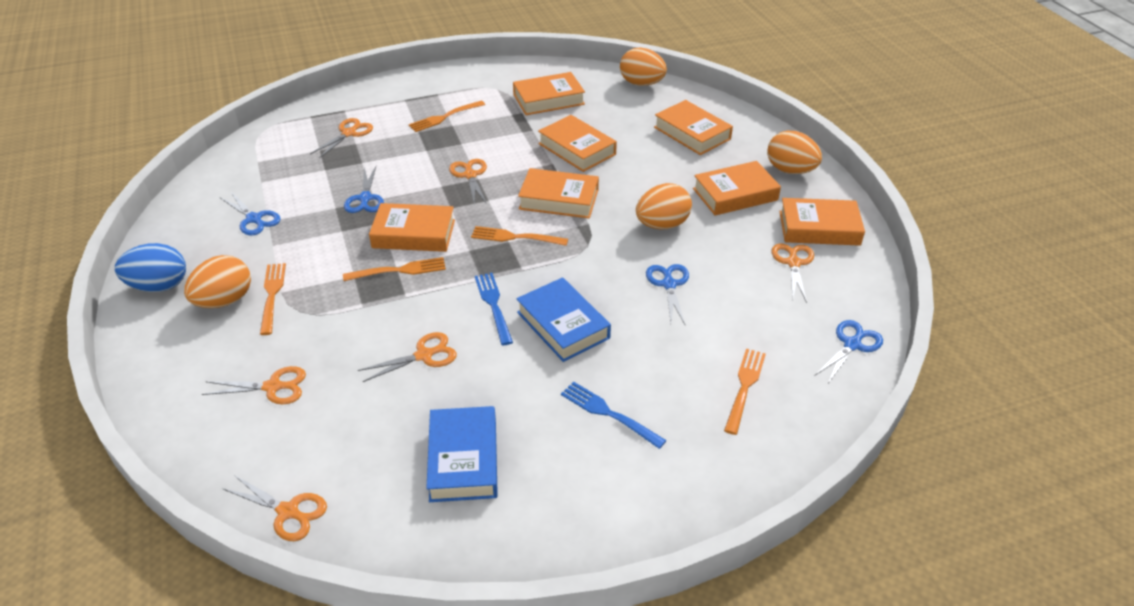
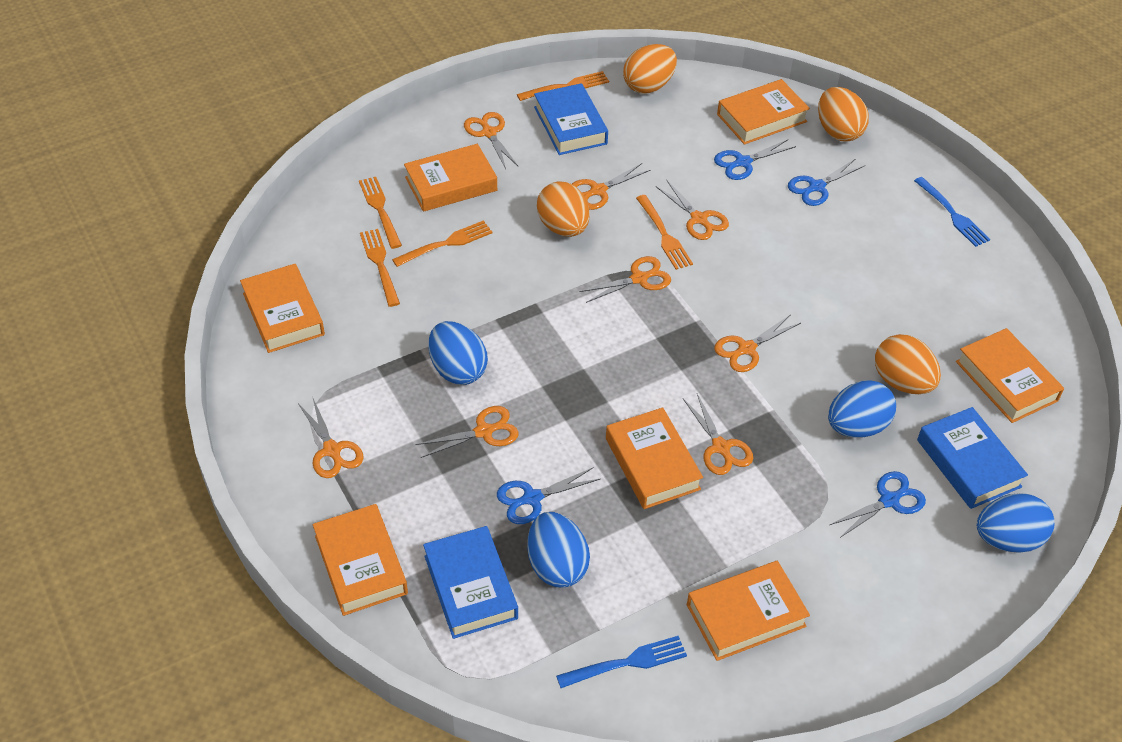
blue book: [426,406,498,502] [516,277,611,362] = 2 -> [423,526,518,639] [534,83,608,155] [917,407,1028,509] = 3
blue egg: [115,243,186,292] = 1 -> [429,321,488,385] [527,512,590,588] [828,380,896,438] [977,493,1055,552] = 4
orange scissors: [202,366,306,404] [222,475,327,541] [310,118,373,158] [358,332,457,382] [449,159,487,204] [772,243,814,303] = 6 -> [299,396,363,478] [415,406,519,458] [464,112,519,169] [572,163,650,210] [579,256,671,303] [656,180,729,240] [683,394,753,475] [714,315,801,372] = 8

